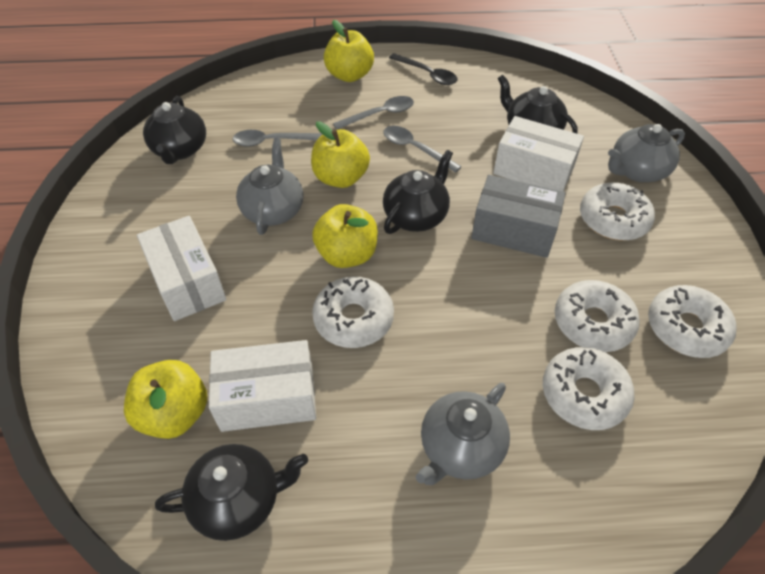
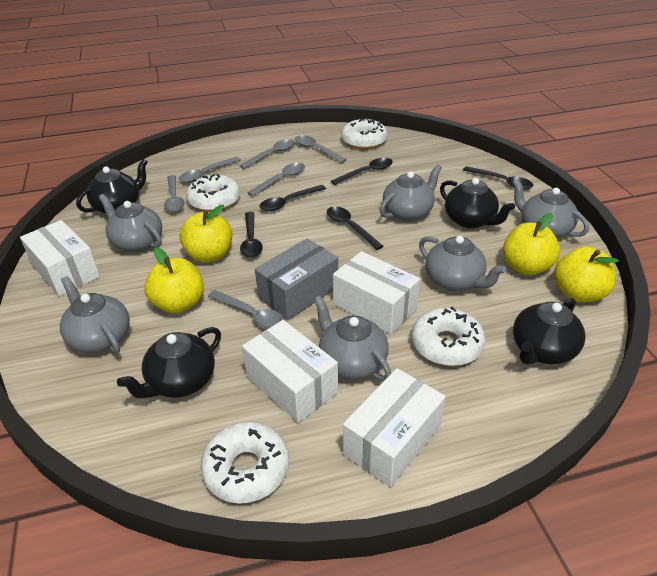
black spoon: [389,53,457,85] = 1 -> [240,212,263,258] [259,185,326,211] [327,207,383,250] [331,158,393,185] [463,166,533,190] = 5
grey spoon: [232,130,323,146] [333,96,414,130] [383,126,462,173] = 3 -> [164,175,185,212] [179,157,241,183] [208,290,285,329] [239,139,295,169] [248,163,305,196] [295,135,347,163] = 6
grey teapot: [236,138,303,235] [416,383,510,485] [608,124,685,182] = 3 -> [60,276,130,353] [99,194,162,252] [314,296,391,381] [380,164,442,221] [419,236,506,291] [512,179,589,238] = 6
white box: [137,216,227,321] [209,340,316,432] [493,116,584,191] = 3 -> [20,220,100,296] [242,320,338,423] [333,251,420,334] [343,368,446,487] = 4
white donut: [312,276,394,348] [543,347,635,430] [555,280,640,352] [580,183,655,240] [648,285,737,358] = 5 -> [186,174,240,212] [201,421,289,504] [341,118,388,149] [412,306,485,366] = 4

